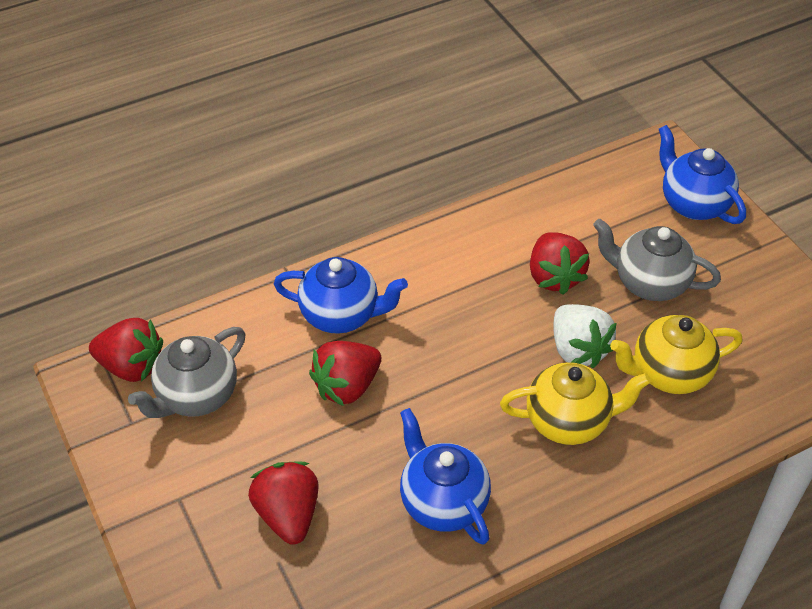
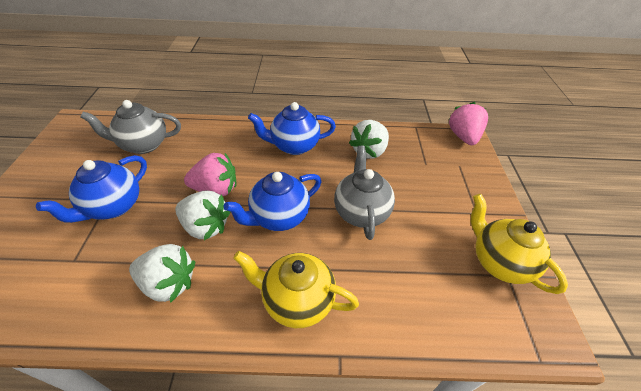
pink strawberry: none = 0 -> [184,153,236,196] [449,102,488,145] = 2
red strawberry: [89,318,163,382] [248,462,318,545] [309,341,381,406] [530,232,590,295] = 4 -> none = 0
white strawberry: [553,304,617,368] = 1 -> [129,244,195,303] [175,191,230,240] [349,120,389,159] = 3

